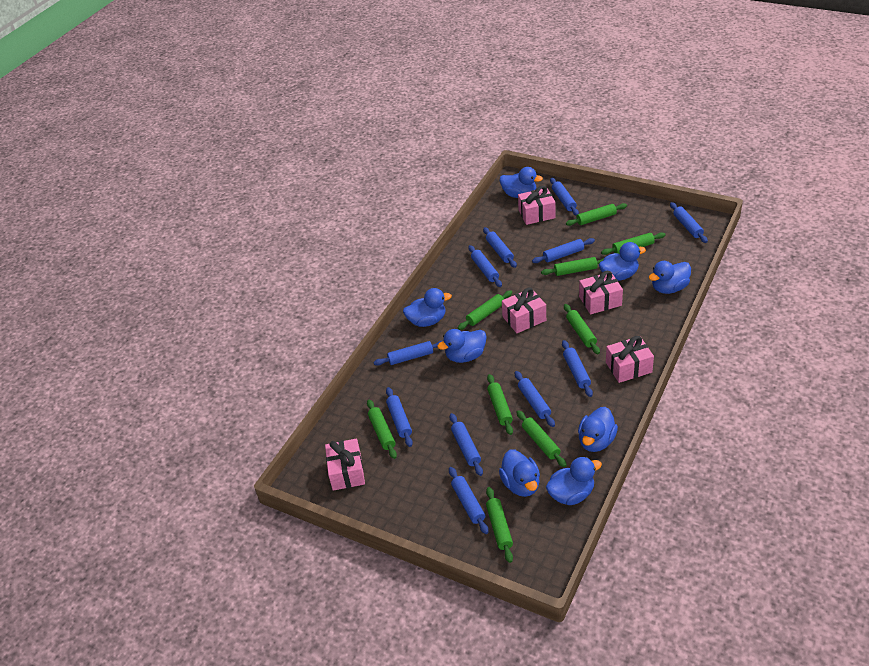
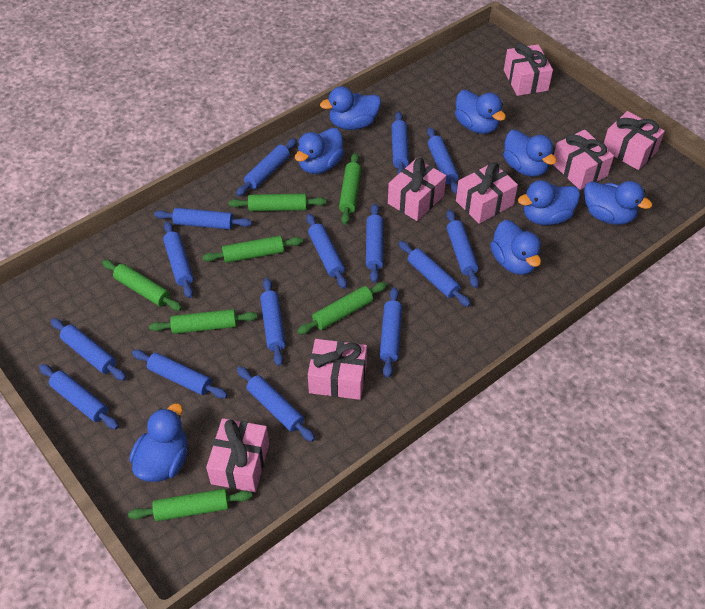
blue rolling pin: [373,341,442,366] [386,387,413,447] [449,413,483,476] [449,467,489,534] [468,245,502,287] [483,227,517,268] [515,371,555,427] [532,238,595,263] [550,178,579,216] [562,340,593,397] [670,202,708,243] = 11 -> [39,364,119,429] [51,318,126,381] [132,350,228,399] [154,208,252,230] [163,221,193,298] [236,138,297,196] [237,366,315,442] [260,278,286,366] [306,214,347,289] [366,204,383,283] [380,287,402,378] [391,111,409,174] [399,241,471,307] [427,127,459,194] [446,209,479,288] = 15
green rolling pin: [367,399,397,459] [458,290,512,330] [486,487,513,563] [487,374,513,435] [516,410,567,467] [541,257,604,276] [564,304,600,354] [566,203,627,226] [601,232,666,255] = 9 -> [102,260,182,311] [128,489,252,521] [149,309,258,334] [202,236,303,263] [229,193,326,211] [297,282,387,335] [339,153,361,225] = 7
pink gift: [325,438,365,491] [502,288,546,333] [518,186,556,225] [579,271,623,315] [606,336,654,383] = 5 -> [206,418,269,492] [308,339,367,400] [388,158,446,221] [456,162,518,224] [504,43,553,96] [553,130,614,190] [604,111,665,170] = 7

